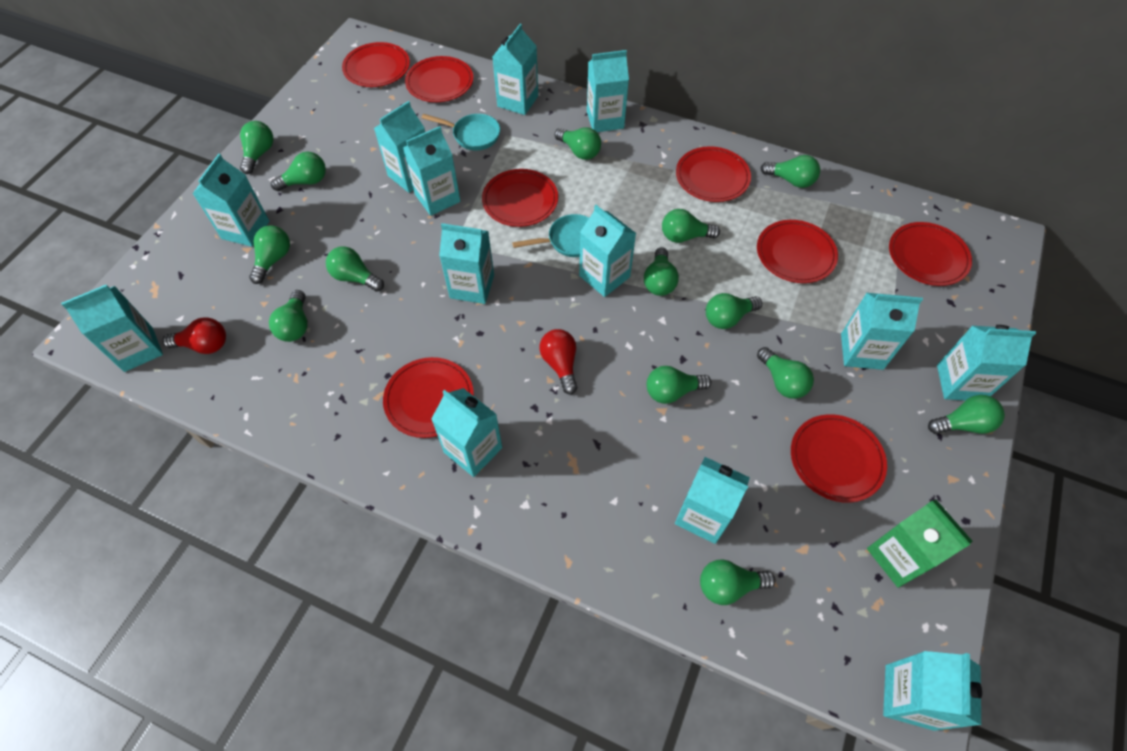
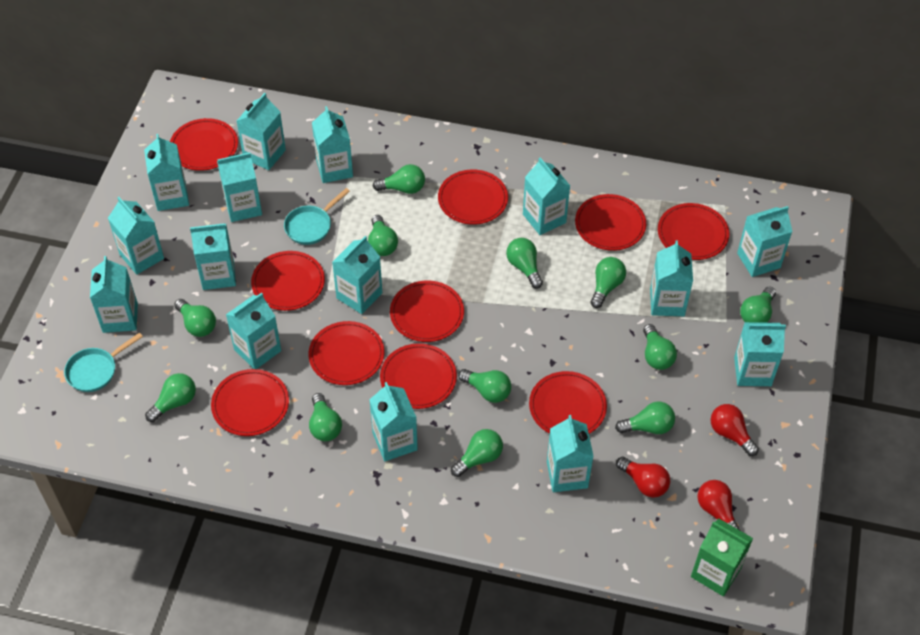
green light bulb: [240,121,273,174] [249,225,290,284] [269,290,308,342] [271,152,326,191] [326,246,384,292] [555,127,601,160] [644,247,679,296] [647,366,711,404] [662,209,720,243] [700,559,776,605] [706,293,762,329] [757,347,814,399] [761,155,820,188] [928,395,1005,434] = 14 -> [145,373,196,422] [174,299,216,337] [309,393,342,441] [368,215,398,256] [373,164,425,194] [451,429,503,477] [458,369,511,403] [506,238,543,289] [590,257,626,308] [615,401,675,434] [643,324,677,370] [740,287,776,323] = 12
red light bulb: [163,317,226,354] [539,329,577,394] = 2 -> [616,457,670,498] [697,480,741,531] [710,404,759,456] = 3
red plate: [342,42,410,87] [383,357,474,438] [405,56,473,102] [482,169,558,227] [676,146,751,202] [757,220,838,283] [791,414,887,503] [889,222,972,286] = 8 -> [170,118,238,171] [211,369,289,436] [251,251,325,311] [308,321,385,385] [380,343,457,409] [390,281,464,342] [438,169,508,225] [529,371,607,434] [575,194,646,251] [658,203,729,260] = 10
turquoise carton: [61,285,163,372] [193,154,269,247] [374,101,425,193] [403,126,460,216] [431,388,502,477] [439,223,494,304] [493,24,538,115] [579,205,636,297] [587,50,629,132] [675,457,750,544] [841,293,923,370] [883,651,982,731] [937,325,1036,401] = 13 -> [90,256,138,333] [108,197,164,275] [144,134,189,211] [190,223,236,290] [217,152,262,222] [226,293,281,369] [237,93,286,170] [312,106,353,183] [332,236,382,314] [369,382,418,461] [523,157,570,235] [547,415,594,492] [650,240,693,316] [734,322,786,386] [737,206,792,277] = 15

